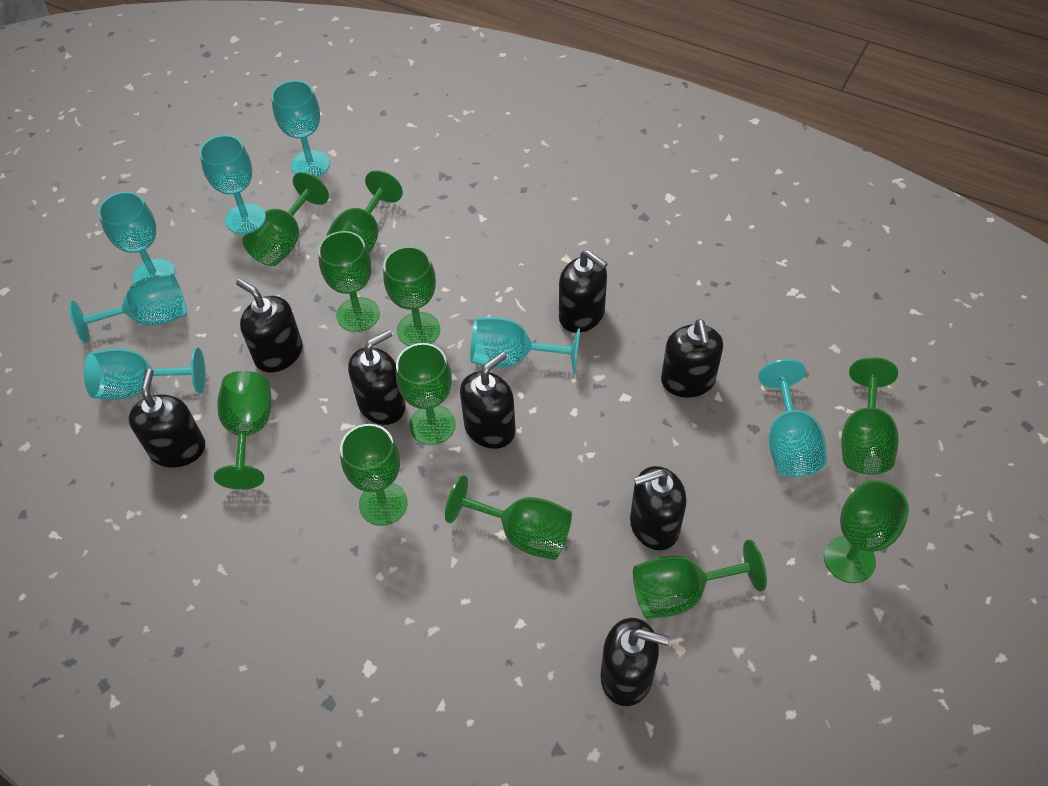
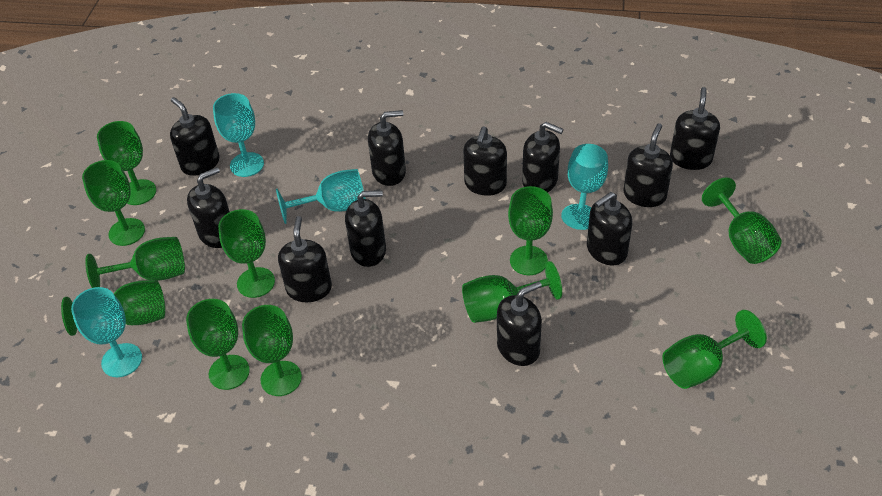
black soap dispenser: [129,369,205,468] [236,279,303,373] [348,330,406,425] [460,352,516,449] [559,250,608,333] [601,618,669,706] [630,466,687,550] [661,319,723,398] = 8 -> [170,97,220,176] [187,167,230,248] [278,216,332,302] [345,190,386,267] [368,110,406,186] [463,126,507,196] [497,281,542,366] [522,122,564,193] [587,192,632,265] [623,123,673,207] [670,87,720,170] = 11
turquoise goblet: [69,273,187,343] [84,348,206,400] [98,192,175,283] [199,135,265,234] [271,80,330,177] [470,317,580,374] [758,359,827,477] = 7 -> [71,287,142,377] [213,93,264,177] [276,169,365,224] [561,144,608,230] = 4

